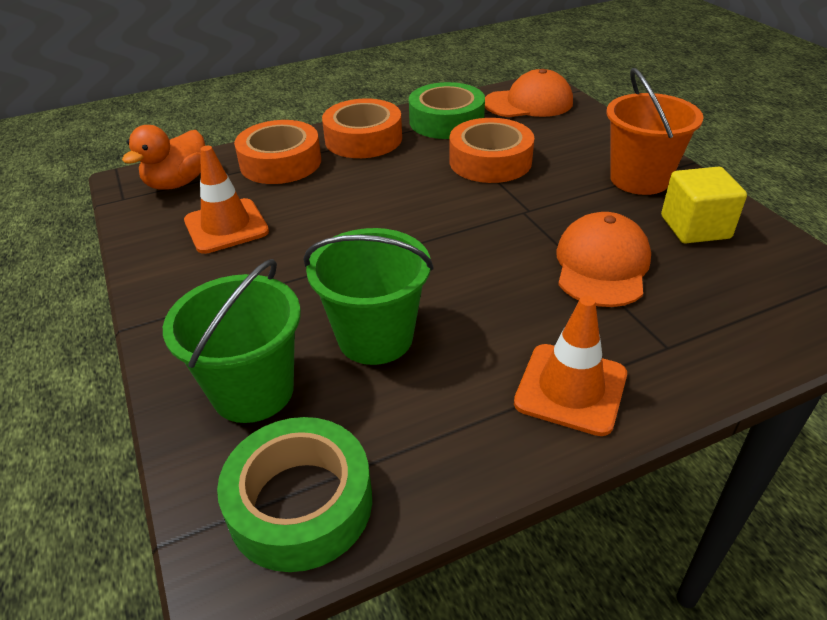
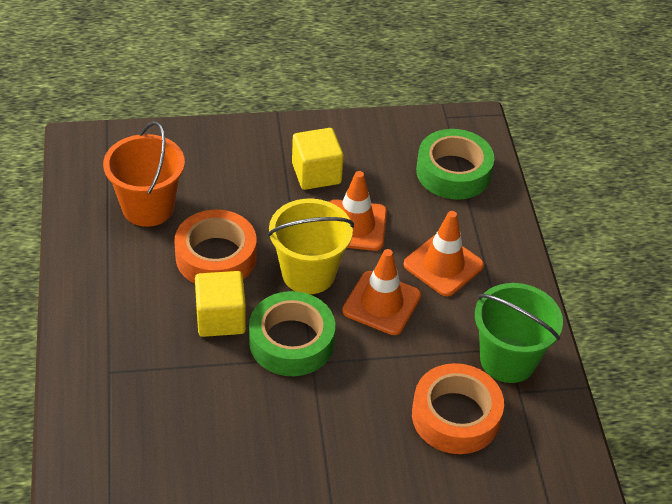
green bucket: [163,259,301,423] [304,228,434,365] = 2 -> [475,283,563,383] = 1
orange cap: [485,69,573,117] [556,212,651,307] = 2 -> none = 0
orange duck: [122,125,205,190] = 1 -> none = 0
orange tape: [234,120,321,184] [322,99,402,158] [449,118,534,183] = 3 -> [174,210,256,284] [412,363,504,454] = 2
orange traffic cone: [184,146,269,254] [514,296,627,436] = 2 -> [329,171,387,251] [342,249,421,335] [404,211,484,296] = 3
yellow bucket: none = 0 -> [268,199,354,294] = 1
yellow cube: [661,167,747,244] = 1 -> [195,271,246,337] [292,128,344,190] = 2

